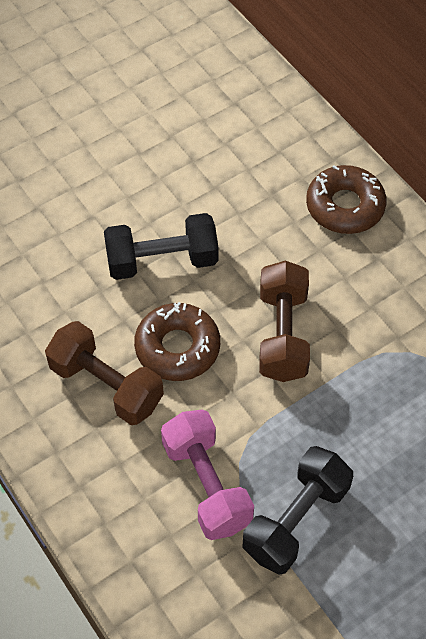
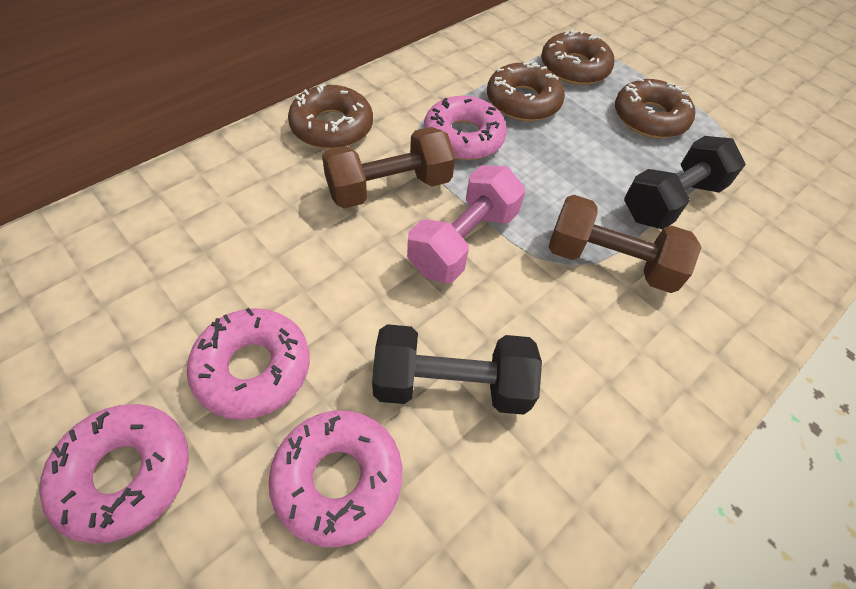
brown donut: [134,302,220,381] [306,165,386,234] = 2 -> [288,84,373,149] [487,62,565,121] [541,29,614,85] [615,78,695,138] = 4
pink donut: none = 0 -> [39,404,189,544] [187,308,310,420] [269,410,402,547] [424,96,507,160] = 4

